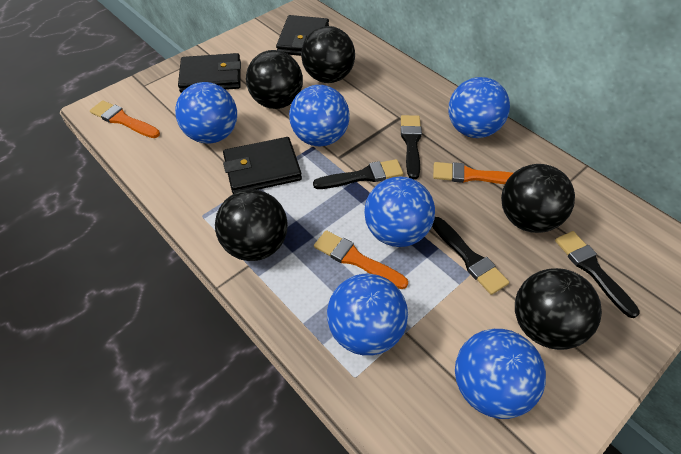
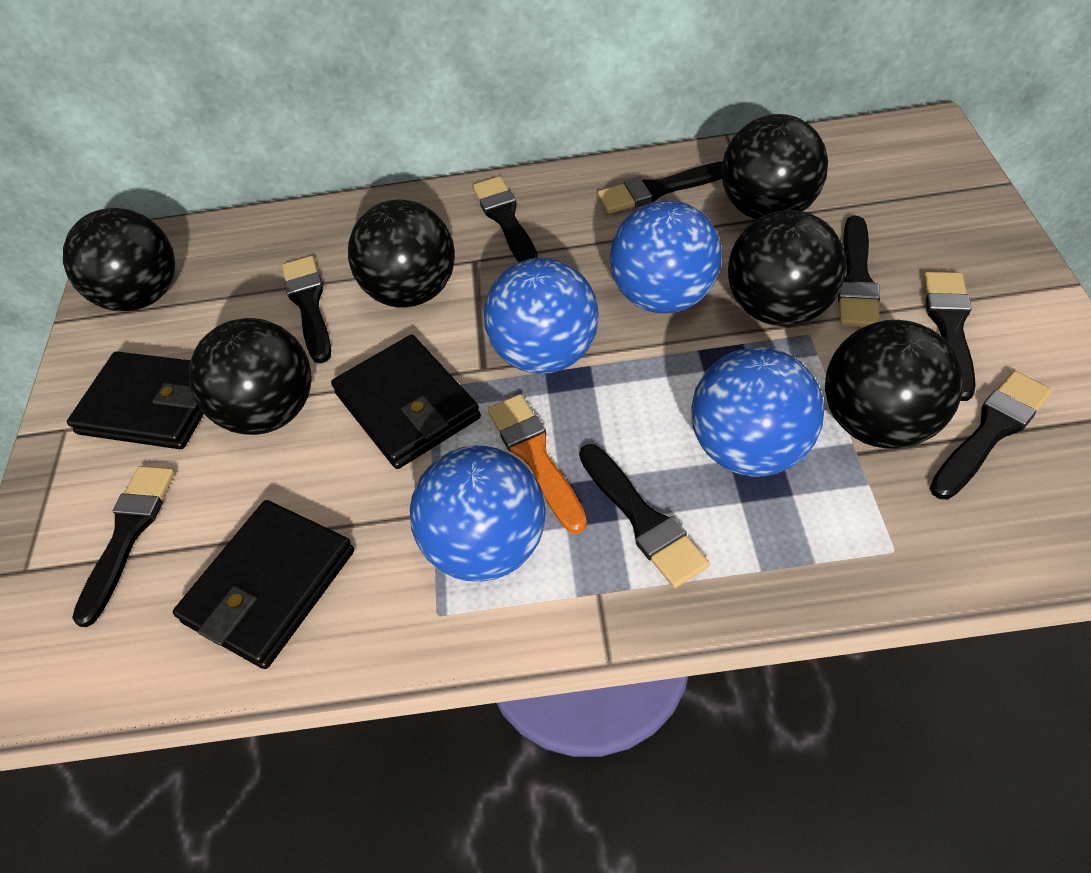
black ball: [215,189,288,261] [246,50,303,109] [301,26,355,83] [501,164,575,233] [515,268,602,350] = 5 -> [63,208,175,311] [189,318,312,435] [348,200,455,308] [722,114,828,220] [728,210,846,326] [825,320,963,448] = 6
black brush: [313,159,403,189] [401,115,422,180] [432,217,509,295] [555,231,640,318] = 4 -> [72,466,175,627] [282,256,331,363] [473,176,538,263] [579,444,710,588] [598,161,723,214] [838,216,880,327] [923,272,976,401] [930,371,1052,499] = 8
blue ball: [175,82,237,144] [289,85,350,146] [327,274,408,356] [364,177,435,247] [448,77,510,138] [455,329,546,419] = 6 -> [410,446,546,582] [484,258,599,374] [610,200,722,313] [691,347,824,477] = 4
orange brush: [90,100,160,138] [314,230,408,289] [433,162,513,184] = 3 -> [488,394,587,534] = 1

